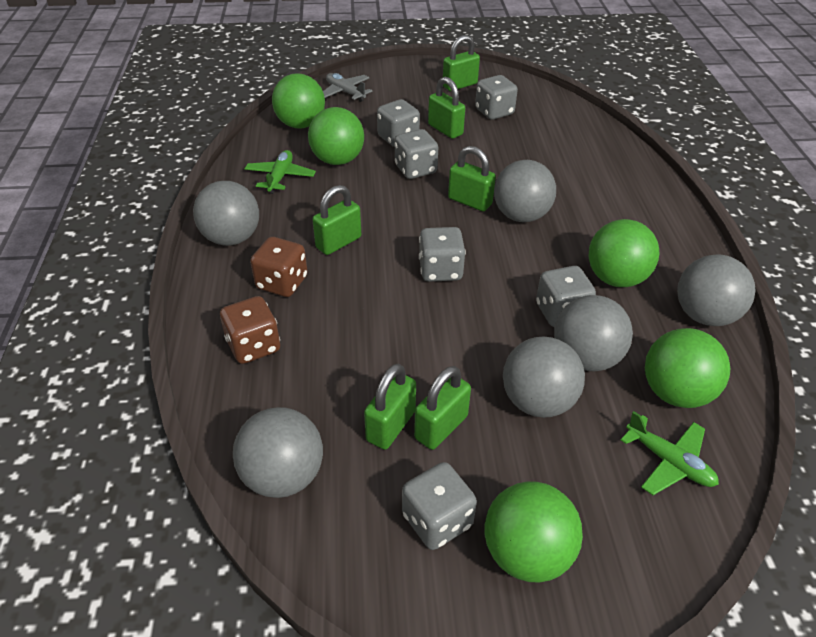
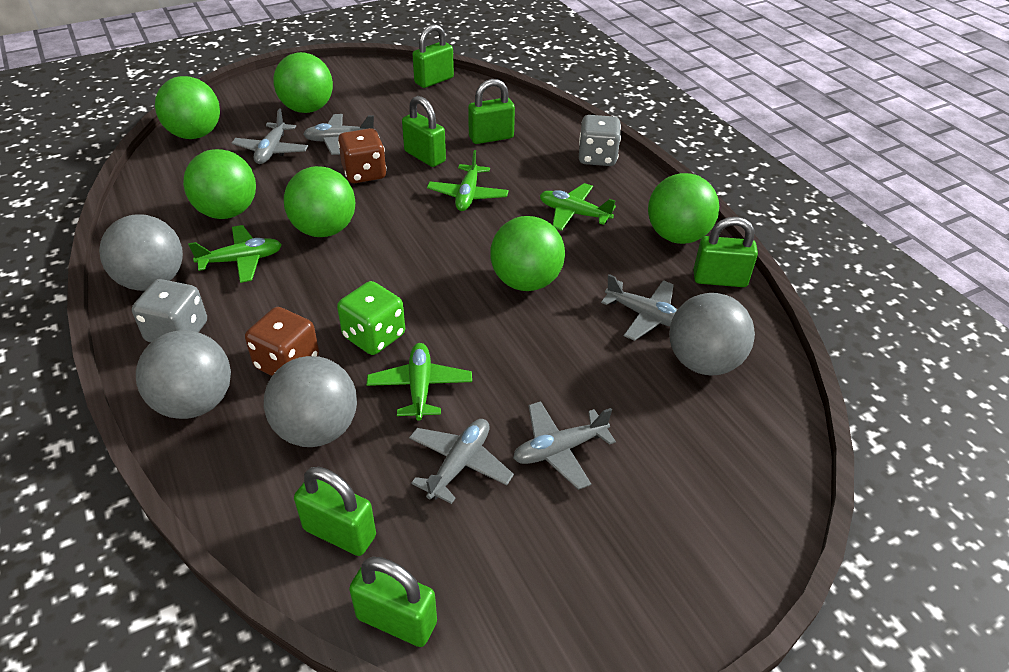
green ball: [272,74,325,129] [308,107,364,165] [485,481,583,583] [588,219,659,287] [645,328,730,408] = 5 -> [155,76,220,139] [183,149,256,219] [273,52,333,113] [284,166,355,237] [491,216,565,291] [648,173,719,244] = 6
green dice: none = 0 -> [337,281,405,355] = 1
green plane: [245,150,316,194] [621,411,719,495] = 2 -> [188,225,282,283] [367,343,472,421] [427,150,509,211] [540,183,616,231] = 4
grey ball: [193,181,259,246] [233,407,323,498] [494,160,556,222] [503,337,585,418] [554,295,633,371] [677,255,756,326] = 6 -> [99,215,183,291] [136,330,231,419] [264,356,357,447] [669,293,755,375] = 4
grey dice: [377,99,420,147] [395,129,438,179] [402,462,477,550] [419,227,466,282] [475,75,518,120] [536,266,596,327] = 6 -> [132,279,207,342] [579,115,621,166] = 2
grey plane: [323,73,373,102] = 1 -> [232,109,308,164] [303,114,374,155] [409,419,514,504] [513,401,616,490] [601,274,678,341] = 5

